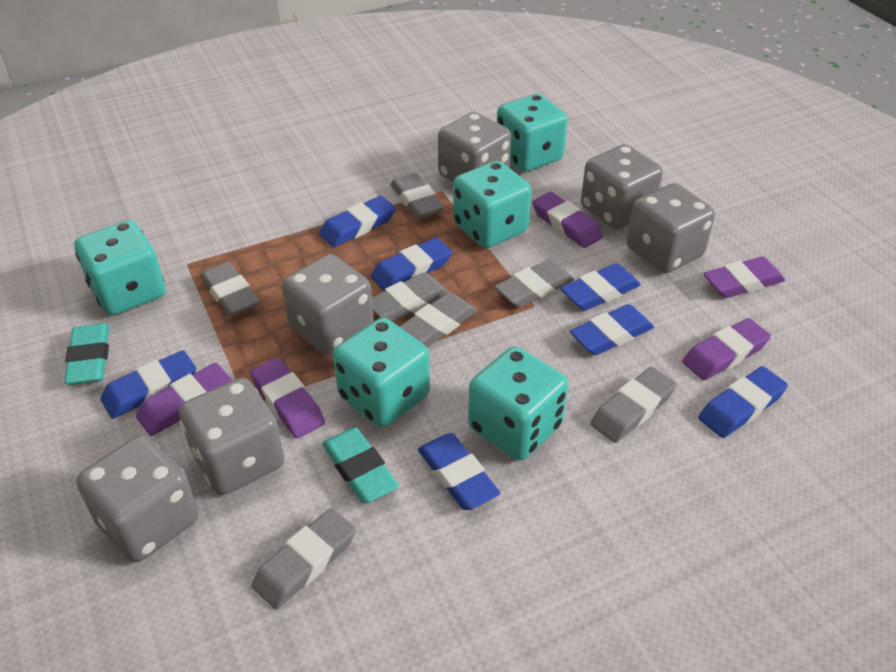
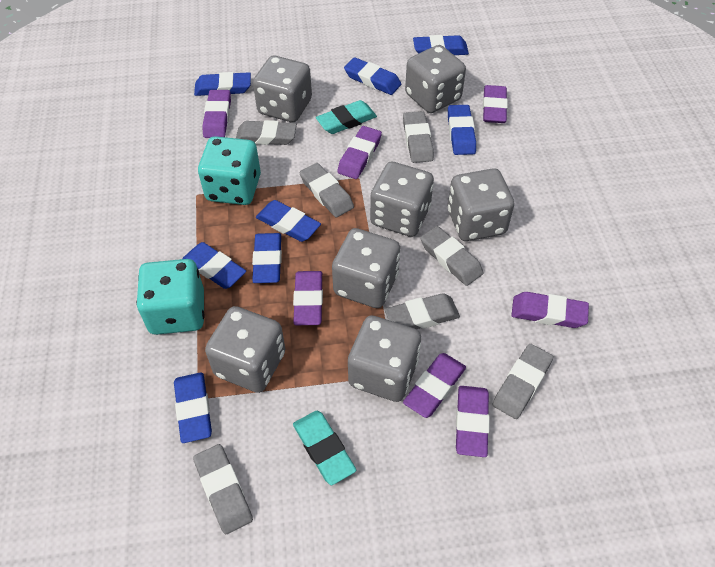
blue eraser: [101,350,196,419] [319,196,396,247] [371,238,452,291] [418,433,500,510] [560,263,641,311] [570,304,654,355] [698,366,788,438] = 7 -> [174,373,212,443] [182,242,246,289] [194,72,251,96] [252,233,282,283] [256,200,321,242] [344,57,401,95] [413,35,469,55] [448,105,476,155] = 8
grey dice: [76,435,199,562] [179,378,285,495] [282,254,374,355] [438,112,511,183] [581,144,663,230] [626,183,715,273] = 6 -> [205,306,285,393] [253,56,312,122] [332,228,400,308] [348,316,421,402] [370,162,434,237] [405,45,466,113] [448,168,514,241] = 7
purple eraser: [136,363,232,436] [250,358,325,438] [532,192,603,248] [682,318,771,380] [703,257,785,298] = 5 -> [202,90,231,138] [293,271,323,325] [337,126,382,179] [403,353,466,418] [456,386,490,457] [483,85,508,123] [512,292,589,328] = 7
turquoise dice: [74,220,166,316] [333,318,430,427] [453,161,532,248] [468,346,568,460] [497,94,568,172] = 5 -> [136,259,205,335] [198,136,261,205] = 2

